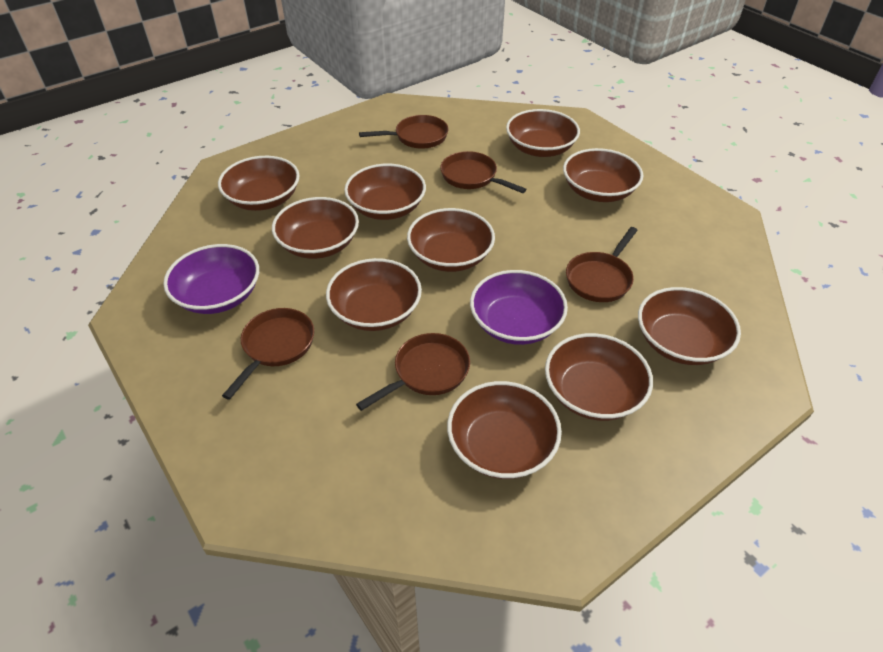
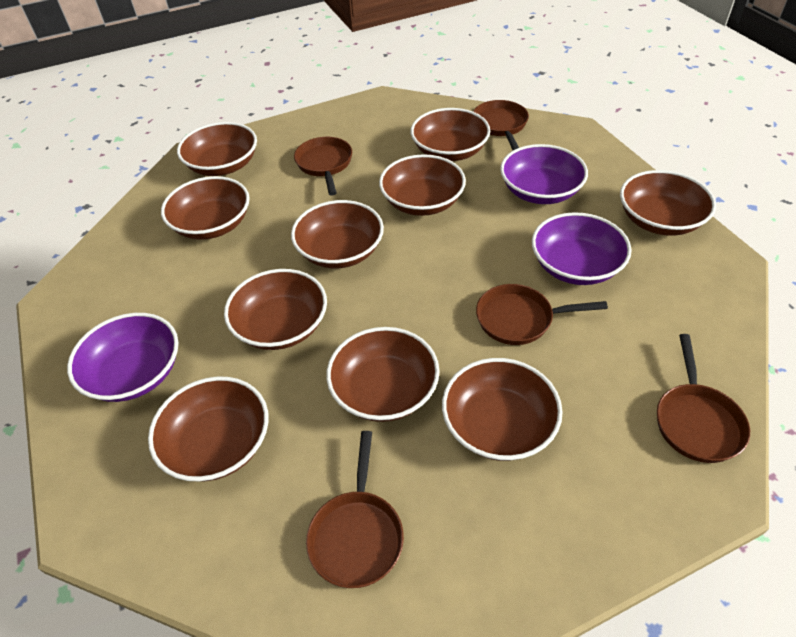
purple bowl: [163,244,259,314] [470,270,568,345] = 2 -> [67,313,178,402] [500,144,588,204] [532,212,631,285] = 3

